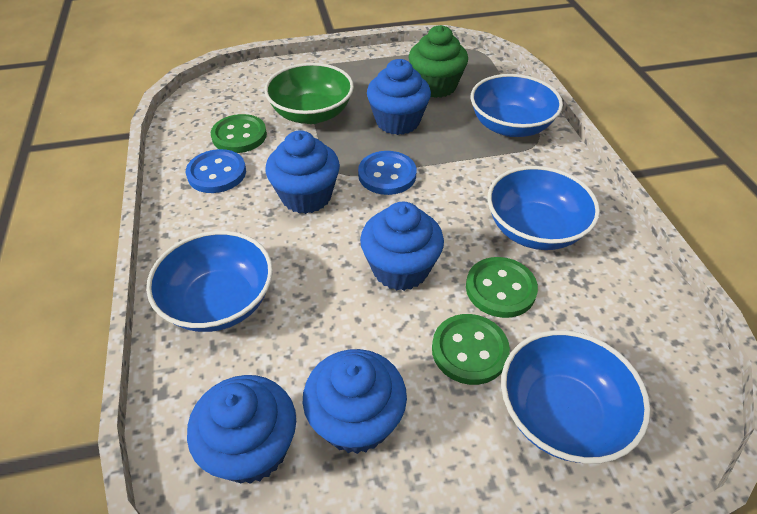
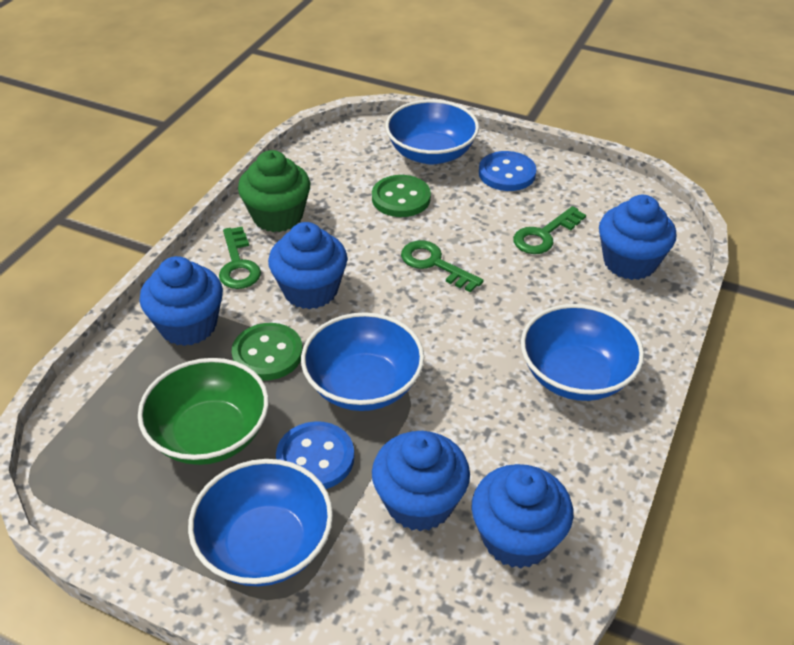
green button: [211,114,267,153] [432,314,510,385] [466,257,538,318] = 3 -> [231,323,303,381] [372,175,431,217] = 2
green key: none = 0 -> [219,227,261,289] [401,240,484,293] [513,206,586,254] = 3

